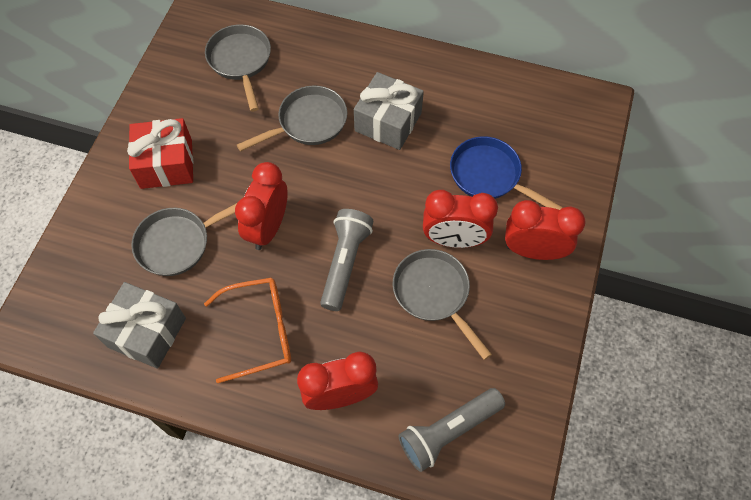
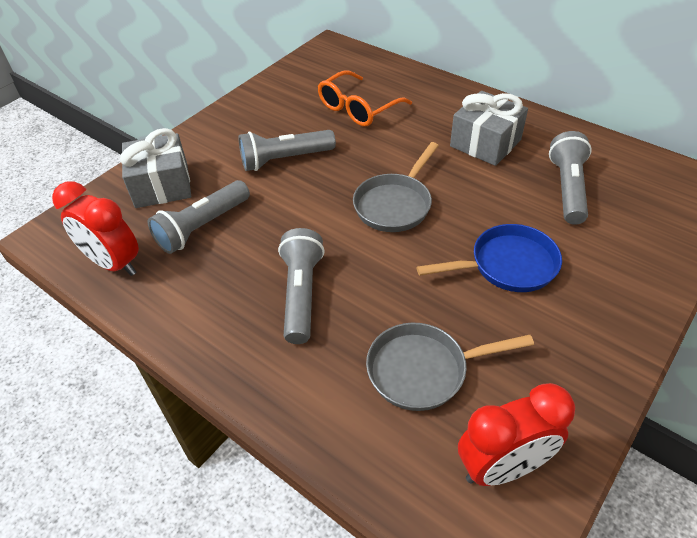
grey flashlight: [320,209,374,311] [398,388,505,472] = 2 -> [148,180,250,254] [239,130,336,171] [278,228,325,344] [549,131,592,225] = 4
grey pan: [131,203,237,276] [205,24,271,112] [237,86,347,152] [393,249,492,360] = 4 -> [353,142,439,232] [366,323,534,411] = 2
red clock: [235,162,287,250] [297,351,378,410] [423,190,498,248] [505,200,586,260] = 4 -> [52,182,139,276] [458,383,575,486] = 2
red gift: [127,118,193,189] = 1 -> none = 0

